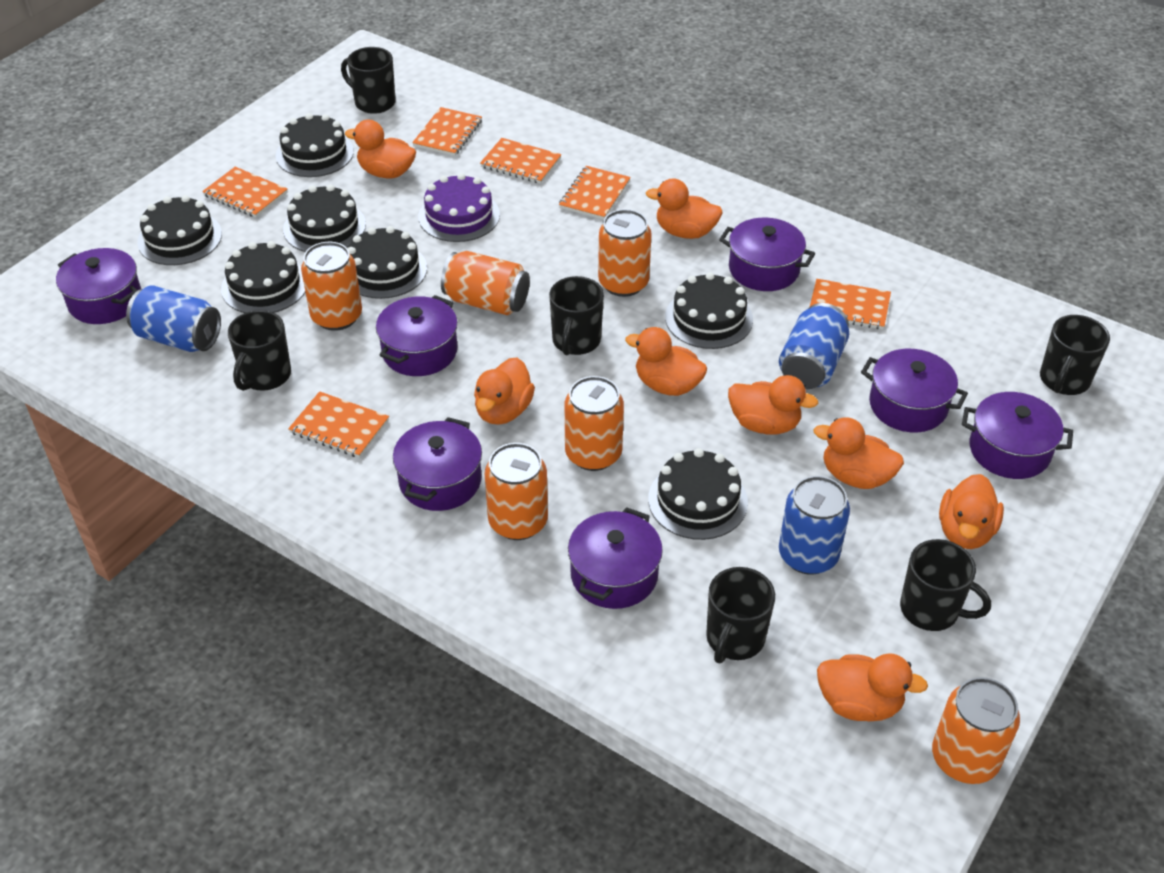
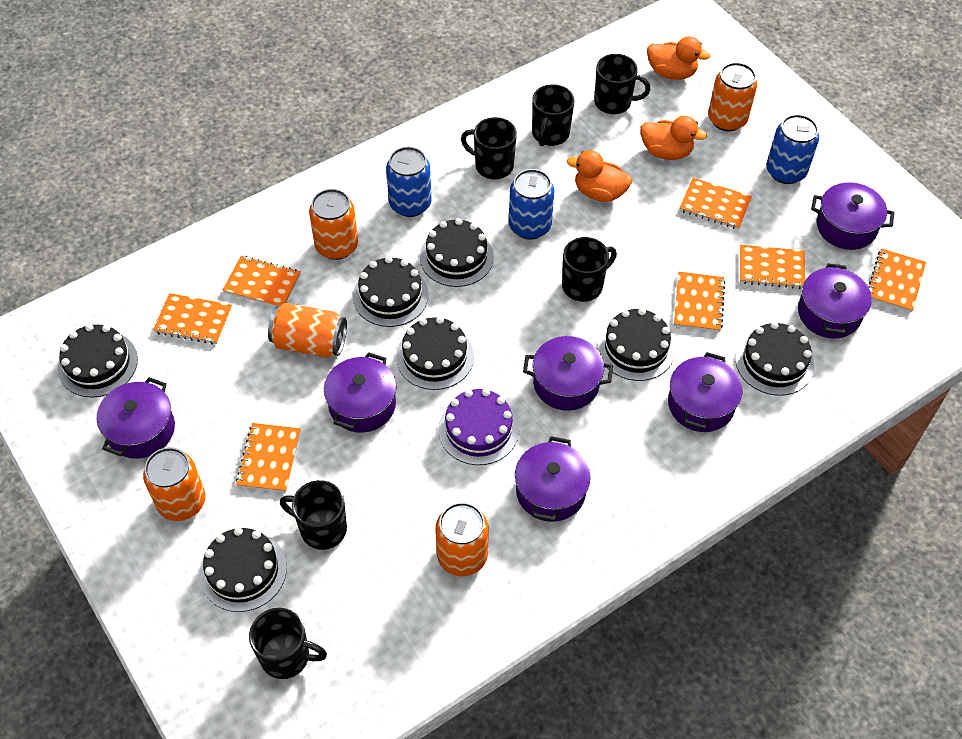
orange can: [301,242,362,331] [441,251,530,315] [485,443,548,540] [565,376,624,471] [598,209,652,297] [932,677,1020,784] = 6 -> [143,447,206,521] [268,303,347,358] [309,189,358,260] [435,502,489,576] [708,62,757,131] = 5
orange duck: [345,119,416,178] [474,357,535,425] [625,327,707,396] [646,178,723,239] [728,375,818,435] [814,417,904,489] [817,653,928,721] [939,474,1004,549] = 8 -> [567,150,632,202] [640,116,707,160] [647,36,710,80] = 3
orange notebook: [202,167,288,218] [288,391,389,458] [412,107,482,156] [480,138,561,184] [559,166,631,220] [810,279,891,330] = 6 -> [153,293,232,344] [223,256,301,307] [236,423,301,492] [674,272,725,332] [679,178,752,229] [740,245,806,289] [869,248,926,312] = 7

